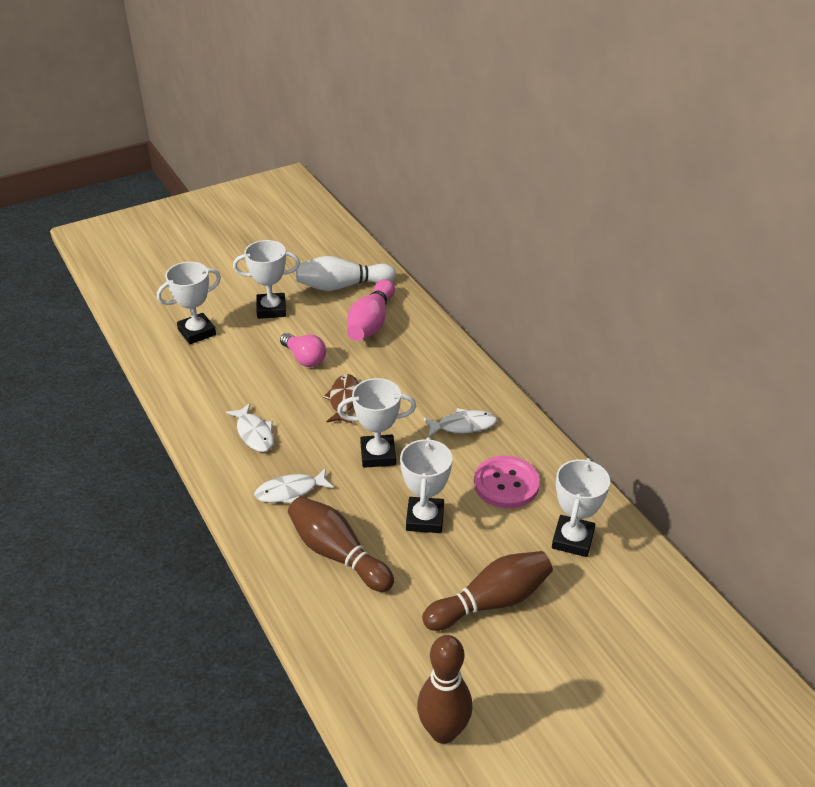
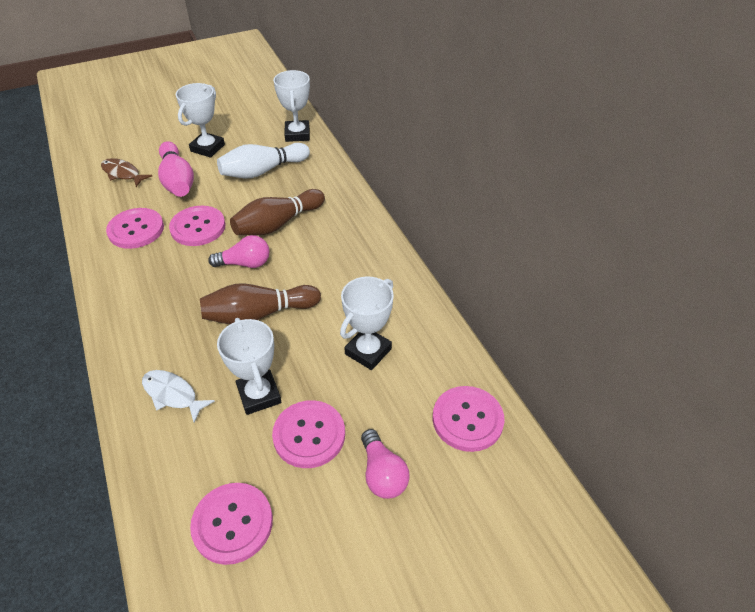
brown bowling pin: [288,496,394,592] [417,635,473,744] [422,551,553,631] = 3 -> [200,283,321,324] [230,189,325,236] = 2
pink button: [474,455,540,508] = 1 -> [106,208,164,249] [169,206,225,246] [190,483,273,565] [272,400,345,468] [433,386,504,452] = 5
pink light bulb: [280,333,326,367] = 1 -> [208,235,270,268] [361,429,410,499] = 2
white fish: [226,403,274,452] [254,468,334,503] [423,408,497,437] = 3 -> [142,370,215,422] = 1
white trophy: [157,262,221,344] [233,240,300,319] [337,378,416,468] [400,437,452,533] [552,458,610,557] = 5 -> [176,83,225,158] [217,318,281,415] [273,70,310,142] [340,276,394,370] = 4

